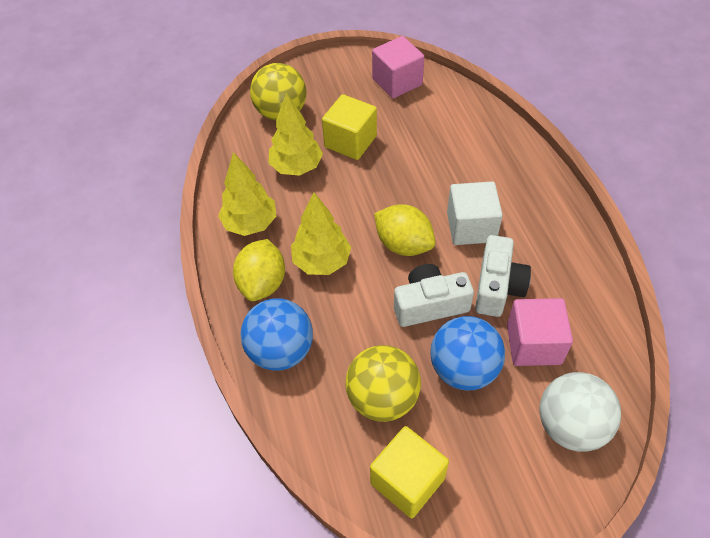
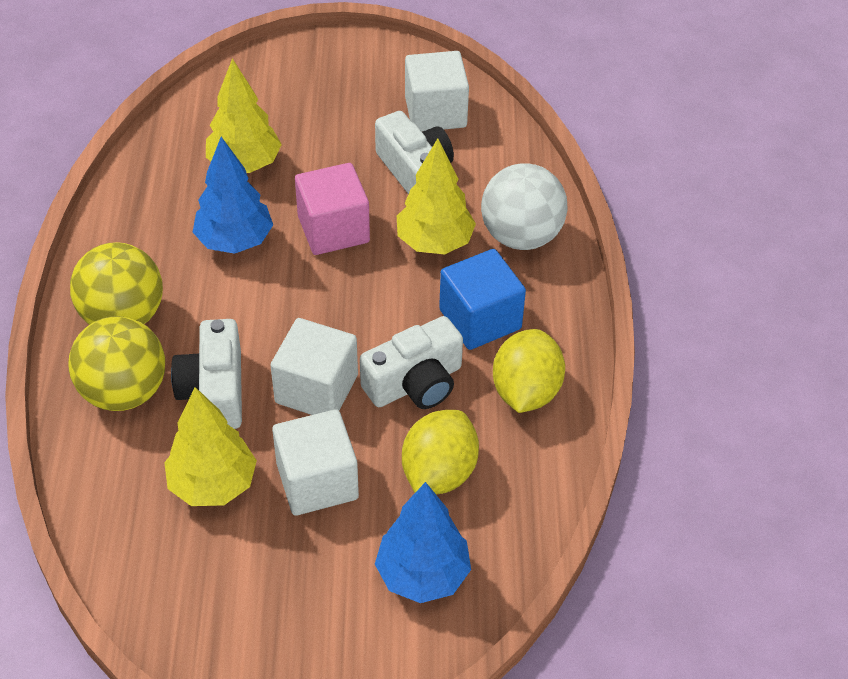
blue ball: [240,298,313,371] [430,316,505,391] = 2 -> none = 0
blue cube: none = 0 -> [439,249,526,350] = 1
blue tree: none = 0 -> [193,137,273,254] [375,482,471,603] = 2
pink cube: [372,36,424,98] [507,298,573,366] = 2 -> [295,163,370,255] = 1
white camera: [394,264,474,327] [475,235,531,317] = 2 -> [171,319,242,429] [360,316,463,409] [375,111,454,194] = 3
white cube: [447,181,503,245] = 1 -> [270,318,358,415] [272,409,359,516] [405,51,469,132] = 3
yellow cube: [322,94,377,160] [370,426,449,518] = 2 -> none = 0

